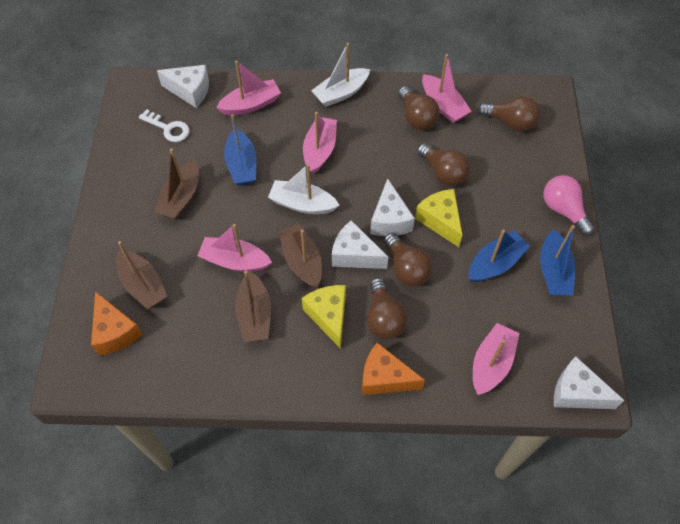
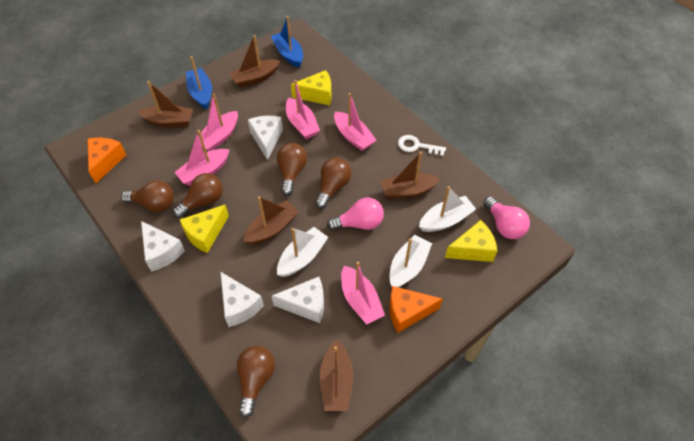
blue boat: [224,114,257,186] [469,230,530,282] [540,225,575,295] = 3 -> [186,56,212,109] [271,16,303,68] = 2
brown boat: [116,241,167,309] [154,148,199,219] [235,271,271,342] [279,224,322,288] = 4 -> [137,81,193,127] [229,35,280,87] [243,196,299,245] [320,339,353,411] [381,152,441,199] = 5
pink light bulb: [543,175,594,236] = 1 -> [327,198,384,231] [483,197,530,239] = 2
white boat: [268,164,339,214] [311,43,370,107] = 2 -> [277,227,328,277] [389,235,432,287] [419,186,476,232] = 3
yellow cheese: [302,285,346,349] [415,189,462,247] = 2 -> [179,205,229,253] [291,70,332,105] [445,220,497,262] = 3

